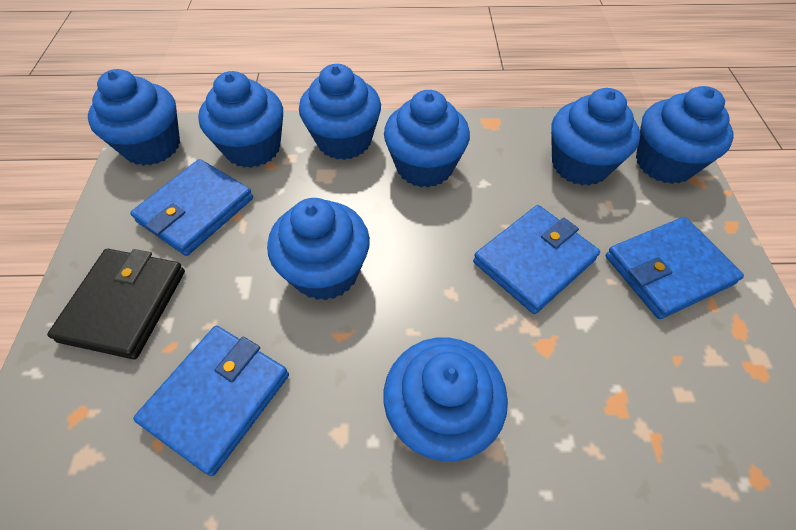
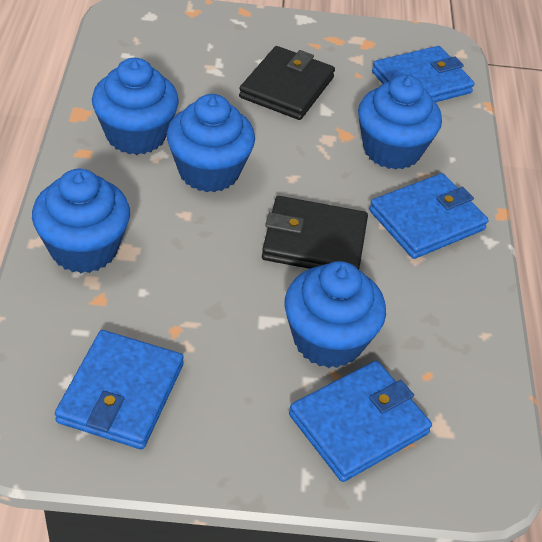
black wallet: [47,249,185,359] = 1 -> [239,46,335,120] [262,196,368,270] = 2
blue cupcake: [88,69,180,166] [198,71,283,168] [267,198,370,300] [299,64,381,160] [384,90,470,187] [384,337,508,461] [551,88,640,186] [636,86,734,184] = 8 -> [32,169,130,273] [92,58,179,155] [167,94,255,192] [284,261,386,368] [358,75,442,170] = 5

